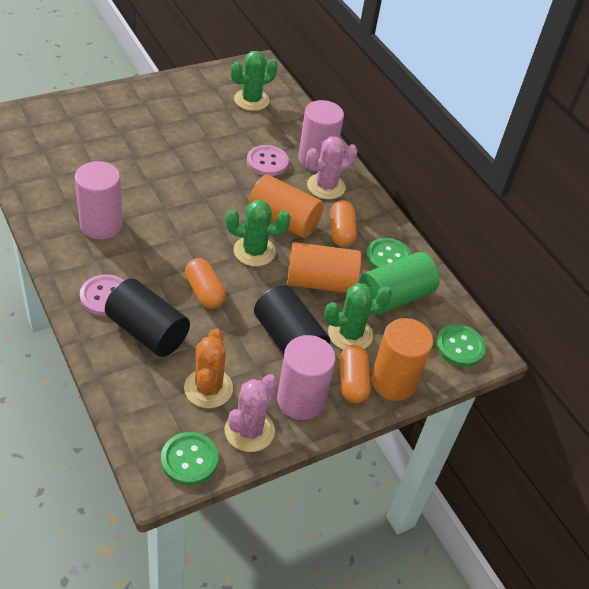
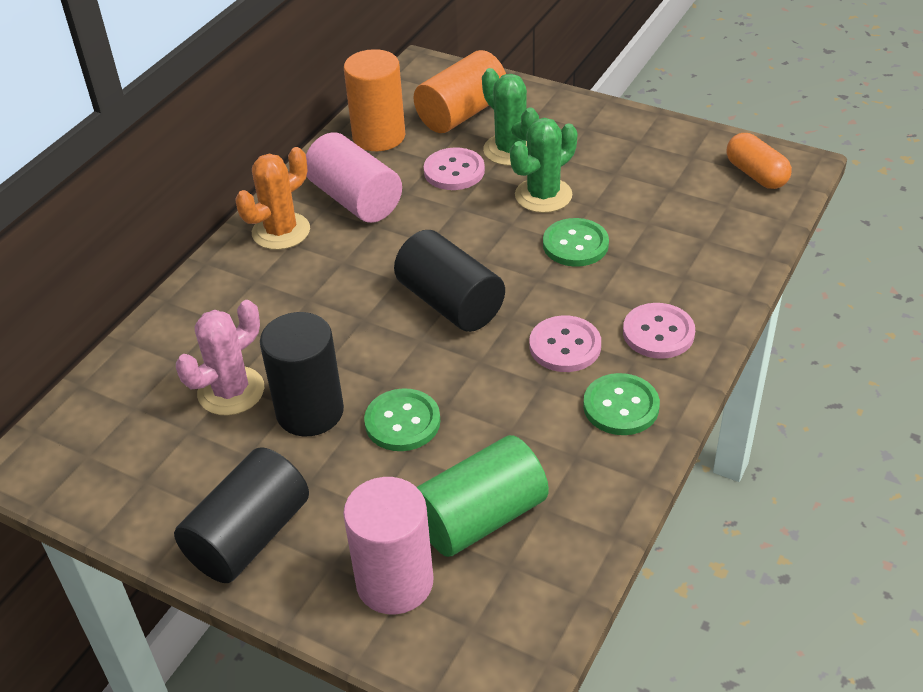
black cylinder: [105,279,190,357] [254,285,330,355] = 2 -> [174,447,309,583] [260,312,344,436] [394,230,505,332] = 3
green cactus: [226,200,291,267] [231,51,278,111] [324,283,392,350] = 3 -> [482,68,539,166] [510,118,578,213] = 2
orange capsule: [185,258,226,309] [330,200,357,247] [340,345,371,403] = 3 -> [726,133,792,189] = 1
orange cylinder: [248,175,324,238] [287,242,361,293] [371,318,433,401] = 3 -> [344,49,405,151] [414,50,506,133] = 2
pink button: [80,274,124,316] [247,145,289,176] = 2 -> [424,148,485,190] [529,315,601,372] [623,303,695,359] = 3
pink cactus: [225,374,278,452] [306,137,357,199] = 2 -> [176,300,264,416] = 1
pink cylinder: [75,161,123,239] [277,335,336,420] [298,100,344,169] = 3 -> [306,133,402,223] [343,477,434,614] = 2

